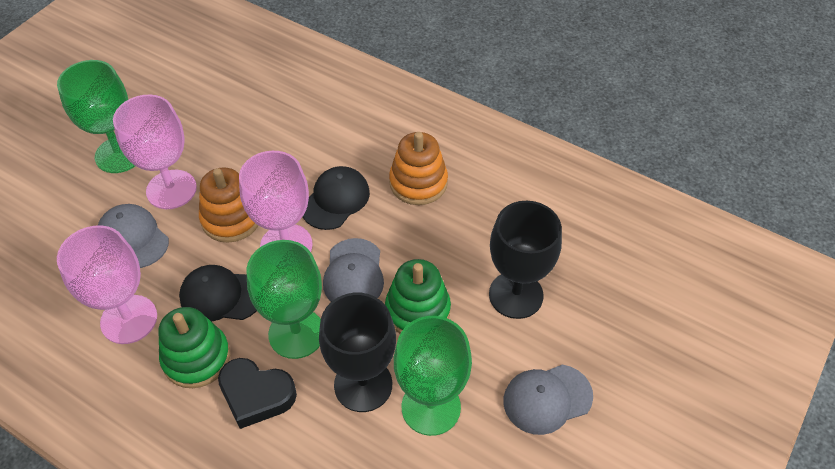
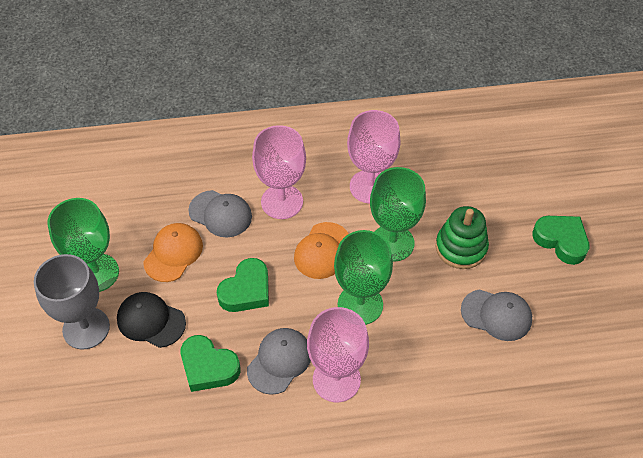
black cap: [179,265,257,322] [303,166,370,230] = 2 -> [117,292,186,348] = 1
black goblet: [319,293,396,412] [489,201,562,319] = 2 -> none = 0
black heart: [218,358,297,429] = 1 -> none = 0
green heart: none = 0 -> [180,335,240,392] [217,258,269,312] [532,216,590,265] = 3
green stacking toy: [158,307,230,388] [385,259,451,334] = 2 -> [436,206,489,269] = 1
grey goblet: none = 0 -> [34,254,110,350] = 1
orange cap: none = 0 -> [143,223,203,282] [294,222,349,279] = 2
orange stacking toy: [199,167,258,243] [389,132,448,205] = 2 -> none = 0

